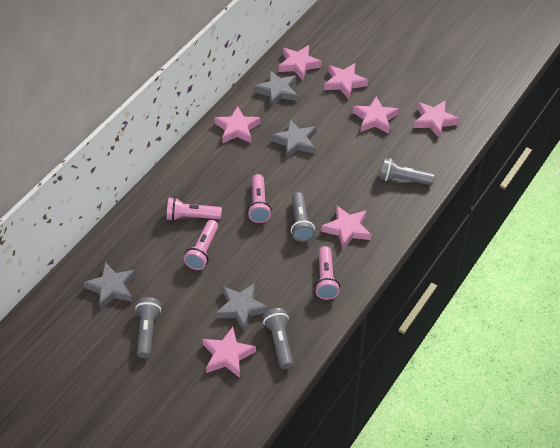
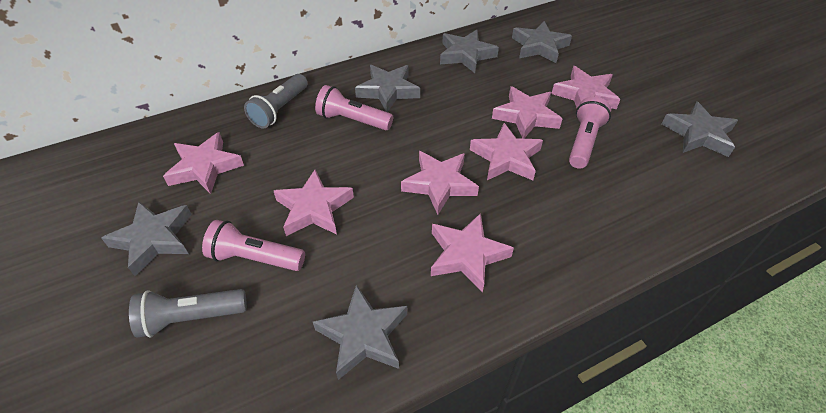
grey flashlight: [135,297,161,358] [263,308,293,369] [291,192,315,242] [380,158,435,185] = 4 -> [129,289,247,338] [244,74,308,128] = 2
grey star: [83,262,136,310] [215,283,269,331] [254,71,298,107] [271,120,316,158] = 4 -> [101,202,192,276] [313,284,407,380] [355,65,420,112] [440,30,499,73] [512,21,572,63] [662,101,738,157] = 6
pink flashlight: [167,197,222,221] [184,220,218,270] [247,174,271,223] [315,246,340,300] = 4 -> [202,220,305,271] [315,85,393,130] [569,97,611,169] = 3

